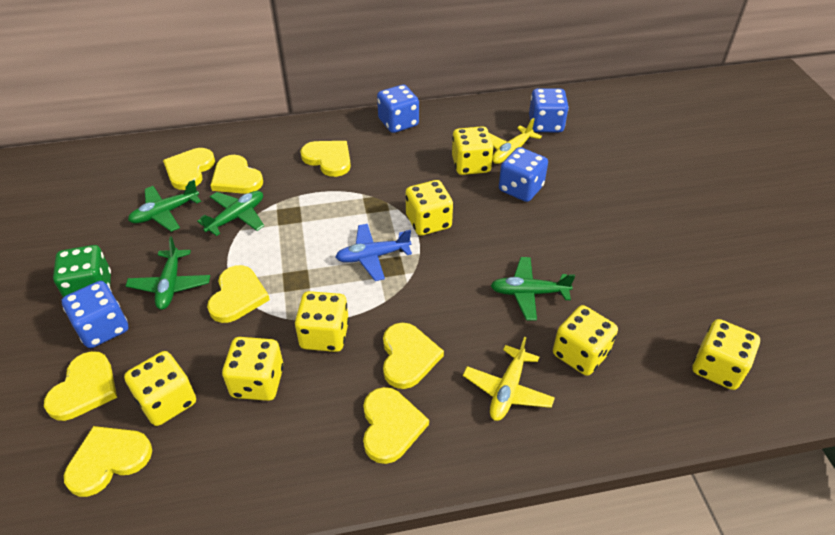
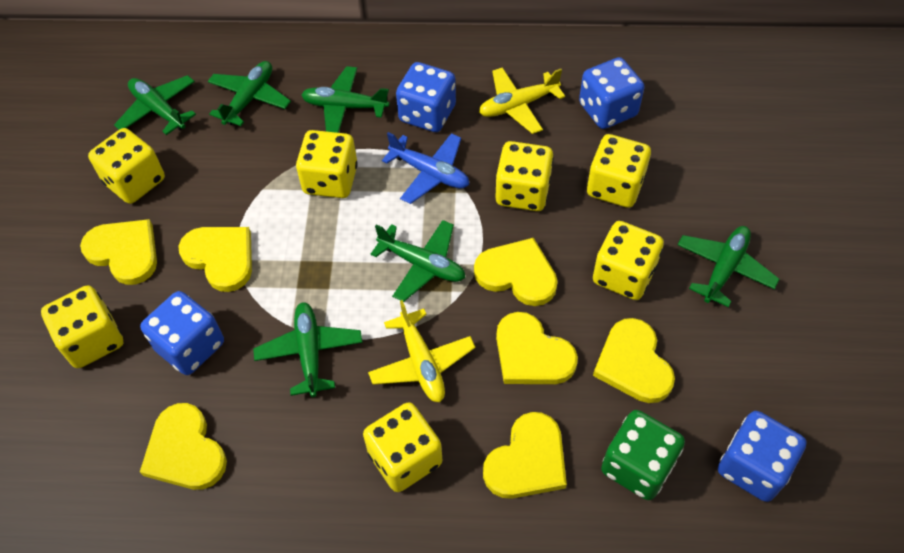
green plane: [126,237,210,310] [128,180,201,232] [197,191,264,236] [490,257,575,321] = 4 -> [114,75,196,135] [208,61,291,126] [253,302,363,397] [301,66,389,133] [371,220,465,302] [677,226,780,307] = 6
yellow heart: [44,351,117,421] [64,426,152,497] [163,148,215,190] [207,265,270,323] [210,155,263,194] [300,141,351,177] [363,387,429,464] [383,323,444,389] = 8 -> [80,219,157,285] [140,403,227,490] [178,227,252,292] [474,238,558,306] [483,412,567,499] [496,312,578,384] [593,318,675,403] = 7

